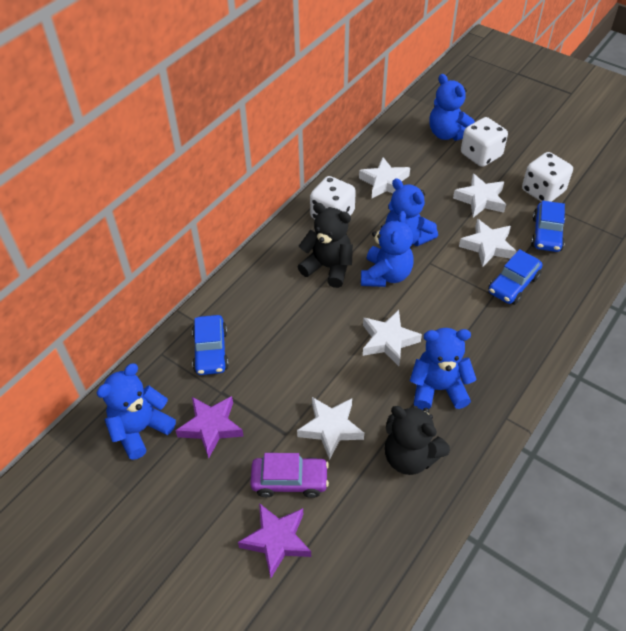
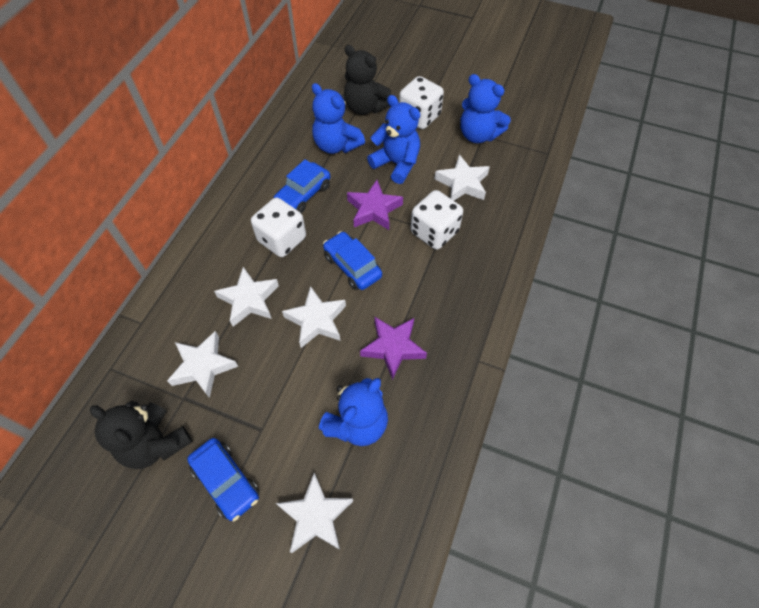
blue teddy bear: [97,364,176,460] [361,211,414,287] [385,178,438,246] [410,328,477,410] [430,74,475,141] = 5 -> [312,83,365,154] [319,378,388,446] [367,95,420,184] [461,74,511,143] = 4
purple car: [250,453,329,498] = 1 -> none = 0

